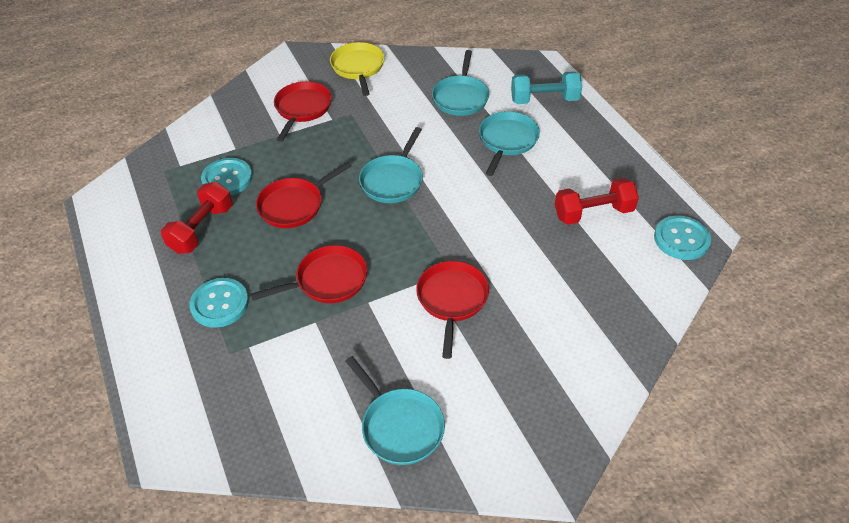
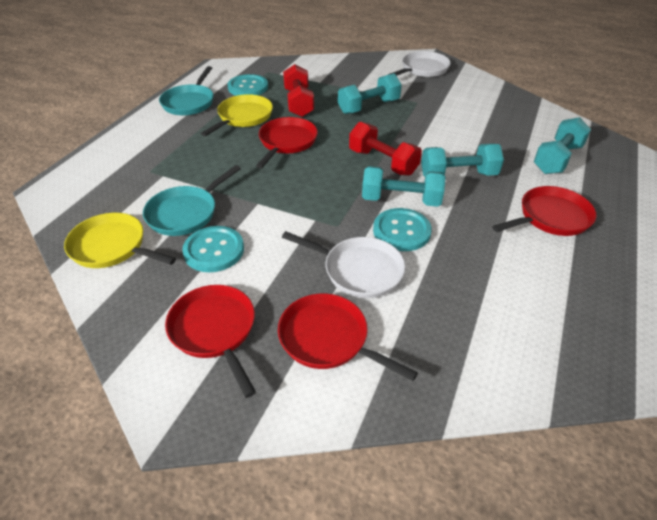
turquoise dumbbell: [511,71,582,104] = 1 -> [338,73,402,114] [362,166,445,207] [421,143,504,177] [534,117,591,174] = 4
turquoise pan: [345,356,445,465] [359,127,423,203] [432,50,489,116] [479,111,540,176] = 4 -> [143,165,241,236] [159,66,214,115] = 2
white pan: none = 0 -> [282,231,405,298] [388,51,451,77] = 2
yellow pan: [330,42,385,96] = 1 -> [64,213,176,268] [201,94,273,136] = 2

